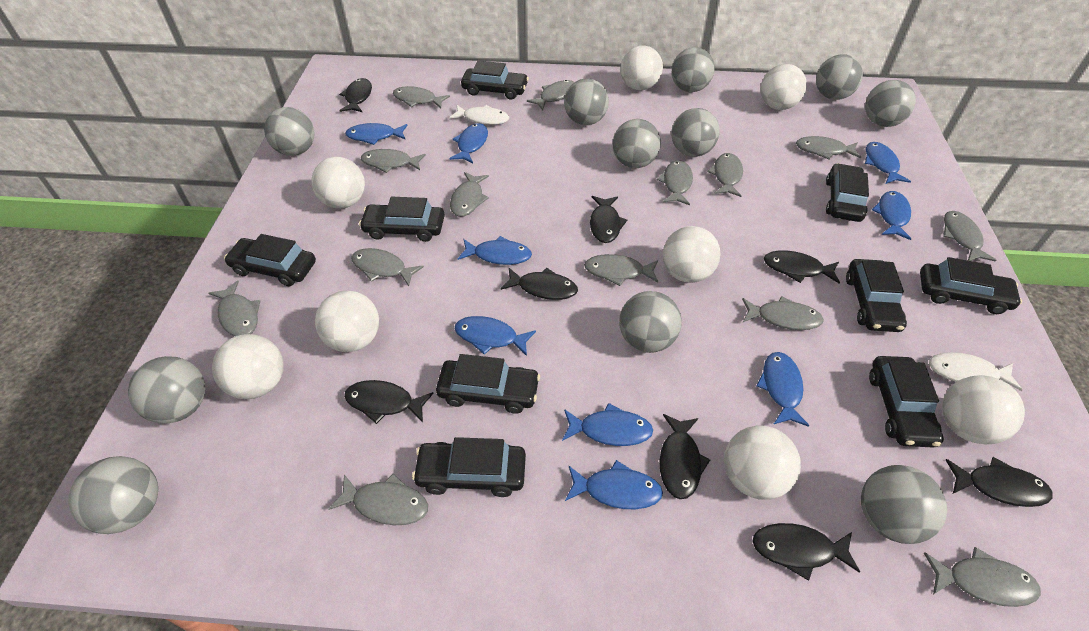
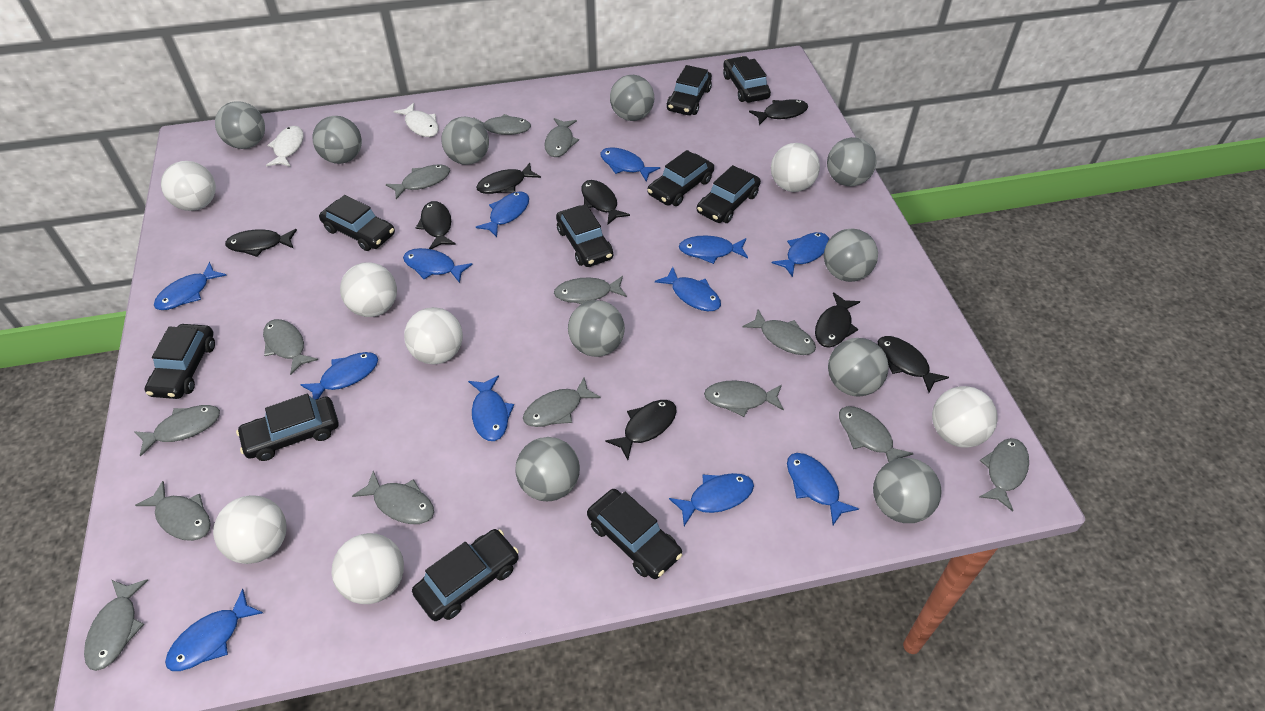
black car: [224,234,316,286] [359,197,445,242] [412,437,526,497] [436,354,540,414] [461,61,529,100] [826,163,869,222] [846,259,907,332] [869,356,944,448] [920,257,1022,314] = 9 -> [145,324,215,399] [236,394,339,461] [319,195,395,251] [412,529,519,621] [556,204,613,267] [587,489,682,579] [647,150,714,206] [667,65,712,115] [697,165,761,223] [723,56,771,102] = 10
blue fish: [345,123,407,145] [449,123,488,163] [455,316,536,356] [458,236,532,265] [562,403,653,446] [565,460,663,509] [756,352,810,427] [865,142,911,184] [872,191,911,240] = 9 -> [154,262,227,310] [165,589,263,671] [300,352,378,400] [403,248,473,283] [468,375,514,441] [476,191,529,237] [600,147,660,182] [655,267,721,311] [669,473,754,526] [679,235,748,264] [772,232,829,277] [787,453,859,525] = 12
grey ball: [68,456,158,534] [128,356,205,424] [264,107,315,156] [564,78,609,125] [612,119,661,168] [619,291,682,353] [671,108,720,157] [672,47,715,92] [816,54,863,100] [861,465,947,544] [865,80,916,127] = 11 -> [215,101,265,149] [312,116,362,164] [441,117,489,165] [515,437,580,501] [568,300,625,357] [610,75,654,121] [824,228,878,282] [827,137,876,186] [828,338,889,397] [873,458,941,523] = 10
white ball: [212,334,284,399] [312,157,365,209] [315,291,379,352] [620,46,663,90] [663,226,721,283] [724,425,801,500] [760,64,807,110] [942,375,1025,444] = 8 -> [161,161,216,211] [213,495,287,564] [332,533,404,604] [340,262,397,317] [404,307,463,364] [771,143,820,192] [932,386,997,448] = 7

